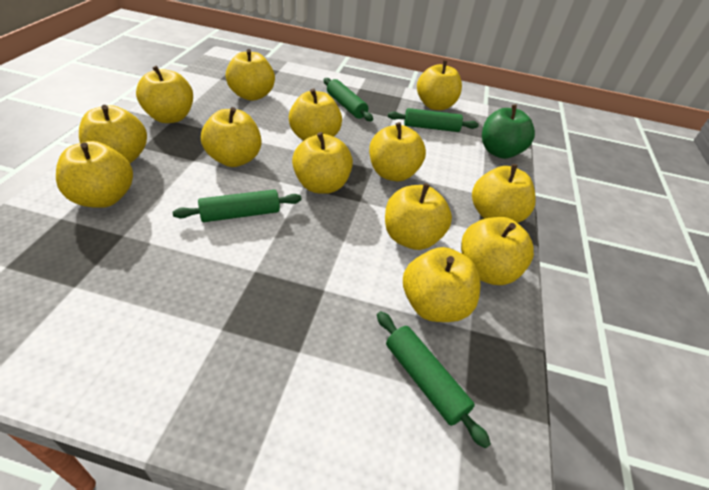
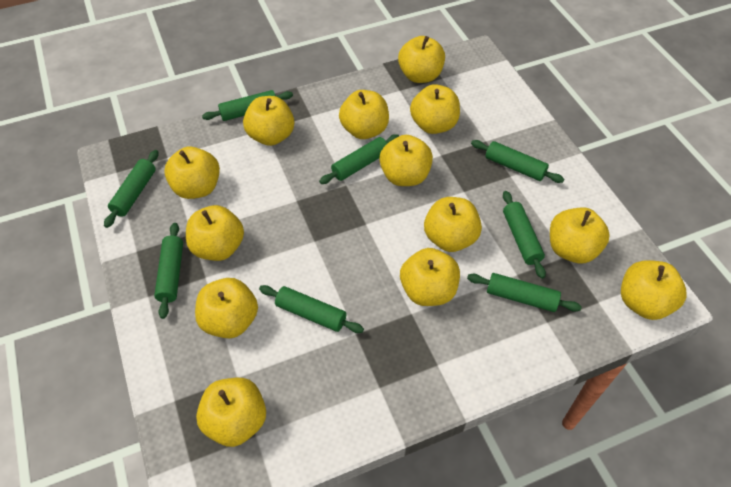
green apple: [482,105,535,159] = 1 -> none = 0
green rolling pin: [173,190,302,222] [323,78,373,121] [377,311,491,449] [388,108,479,132] = 4 -> [104,150,159,228] [154,223,183,319] [202,90,293,121] [259,285,364,333] [319,134,399,184] [467,273,582,312] [471,140,564,183] [503,191,546,279] = 8

